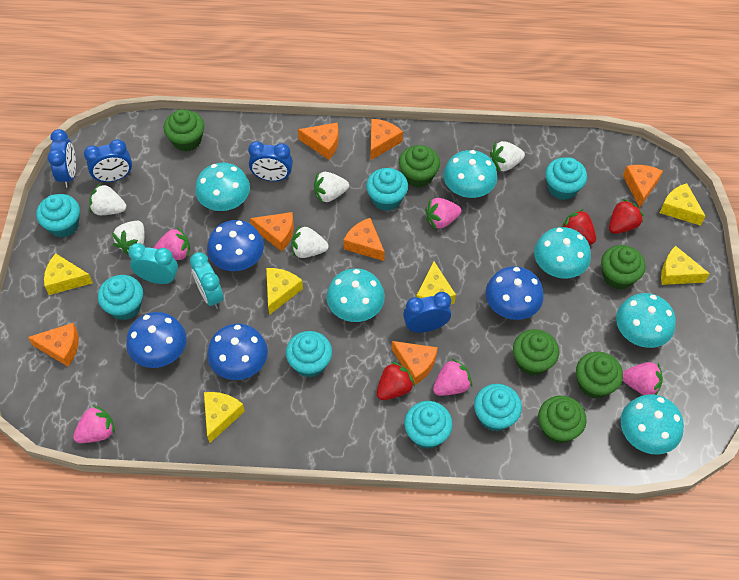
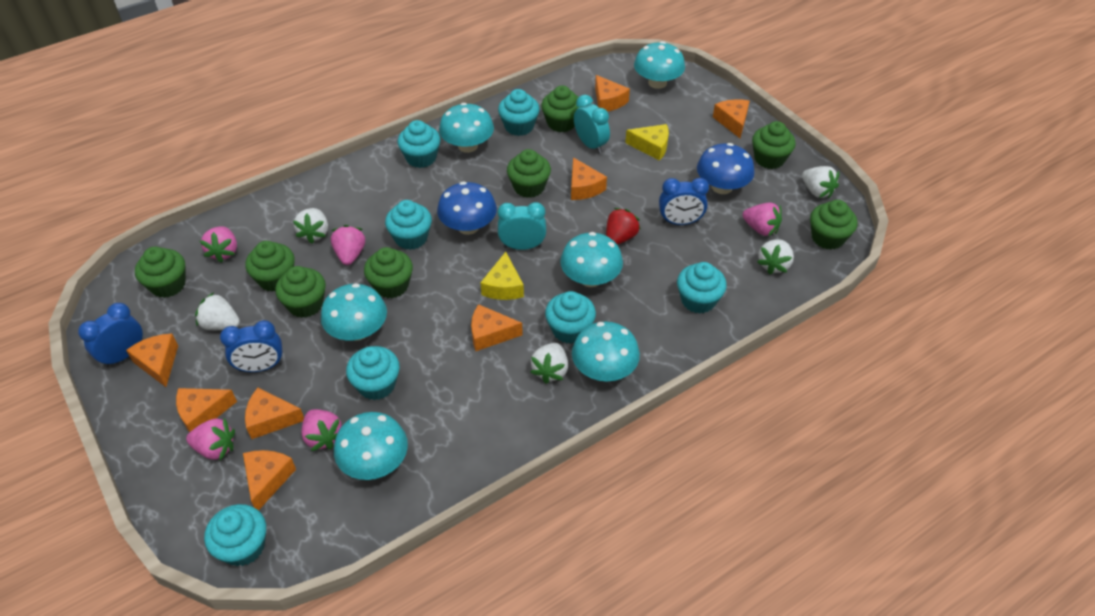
blue clock: [47,129,76,187] [84,139,132,183] [248,141,293,181] [403,292,451,333] = 4 -> [78,303,143,368] [220,320,282,372] [659,178,709,225] = 3
blue mushroom: [126,312,186,368] [207,220,264,271] [207,323,268,380] [486,266,544,320] = 4 -> [437,182,497,235] [697,143,755,194] = 2
green cupcake: [164,109,204,152] [399,145,440,188] [513,329,559,376] [538,395,587,443] [576,352,623,398] [601,245,645,290] = 6 -> [135,247,186,298] [245,241,295,292] [275,266,326,318] [364,247,413,298] [507,149,551,198] [541,86,581,132] [752,121,796,169] [810,200,857,250] = 8
orange cheese: [28,323,79,366] [250,212,294,251] [298,123,339,160] [343,218,385,261] [370,119,403,160] [392,341,438,385] [623,165,663,208] = 7 -> [126,334,178,387] [176,388,237,432] [243,450,296,511] [245,388,304,439] [471,304,523,351] [571,157,607,200] [595,75,630,112] [713,99,750,138] = 8
red strawberry: [377,362,415,400] [562,209,596,244] [609,199,644,234] = 3 -> [606,208,641,245] = 1
yellow cheese: [44,254,93,295] [204,392,245,443] [266,268,303,315] [416,262,456,304] [660,183,706,226] [661,246,710,285] = 6 -> [480,252,524,300] [625,124,669,161] = 2

